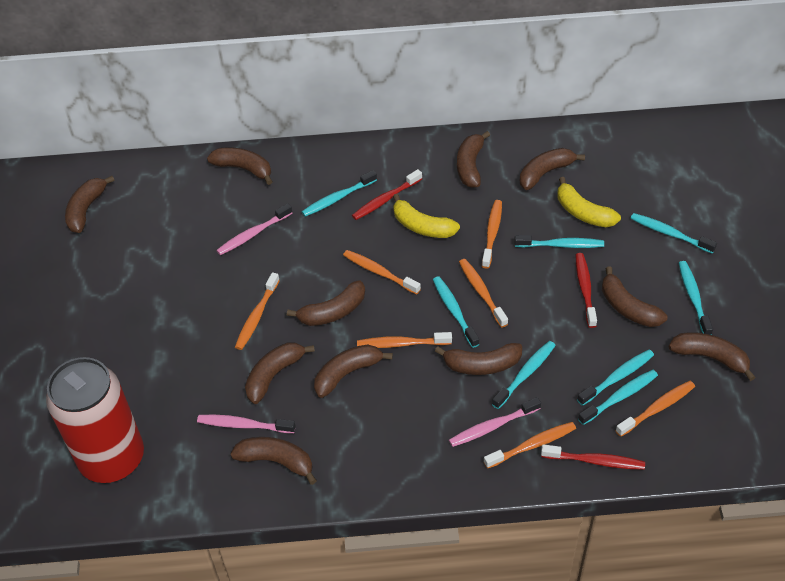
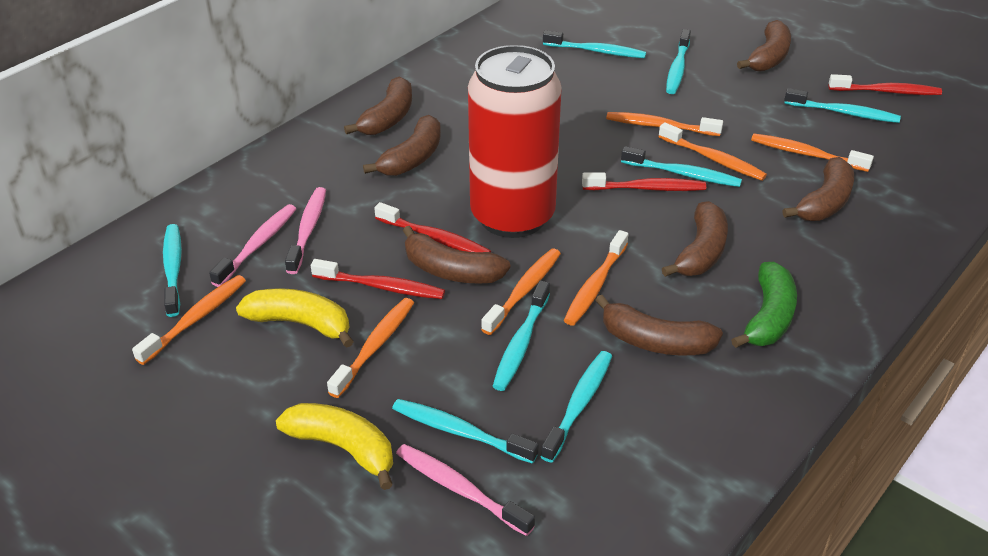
brown banana: [65,176,115,233] [207,147,273,185] [230,437,317,485] [245,342,315,404] [287,280,365,326] [314,345,393,398] [435,343,522,375] [457,131,490,188] [520,148,585,190] [602,266,667,327] [668,332,756,381] = 11 -> [344,76,412,135] [363,115,441,176] [403,226,510,284] [595,295,723,355] [662,201,728,277] [737,20,791,72] [782,157,854,221] = 7
green banana: none = 0 -> [731,262,797,348] = 1
red toothbrush: [352,169,422,220] [541,444,645,470] [576,253,597,328] = 3 -> [311,259,445,299] [374,202,491,252] [582,172,706,191] [829,74,942,95] = 4

